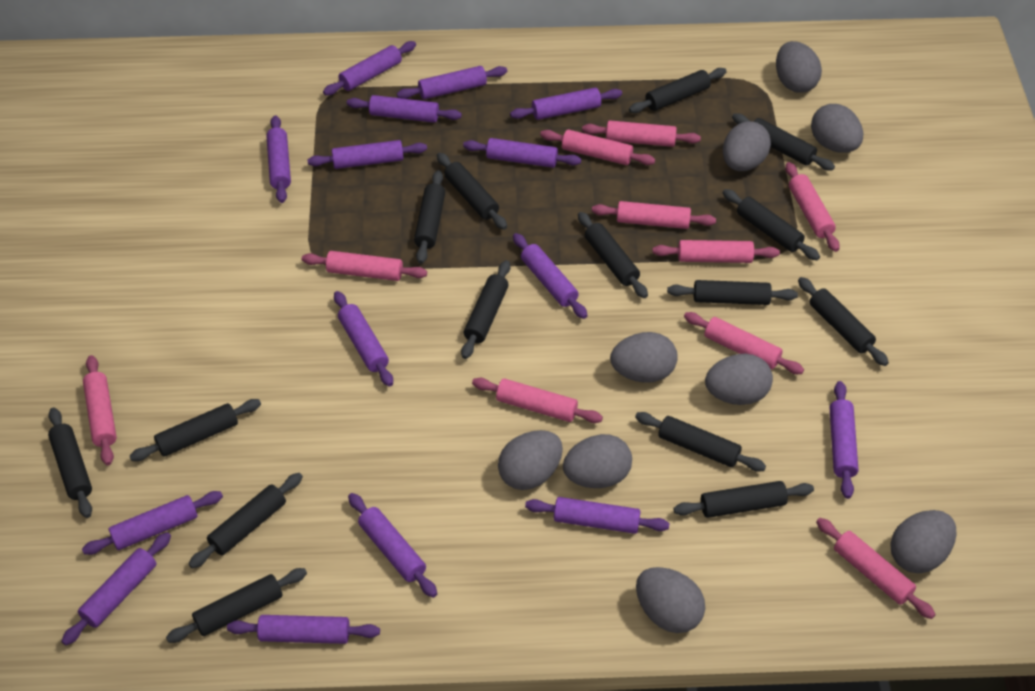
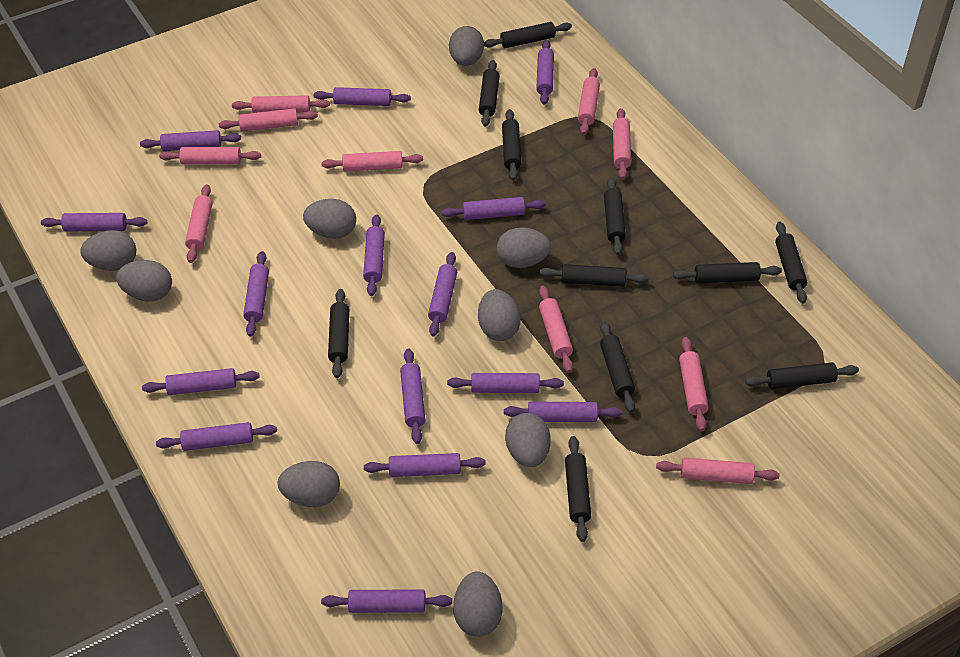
black rolling pin: [48,407,92,518] [130,399,261,461] [166,568,307,643] [189,473,303,569] [414,170,445,264] [437,153,507,230] [461,260,510,359] [578,212,648,298] [629,68,727,113] [635,412,766,471] [667,280,798,305] [673,481,814,518] [723,189,820,260] [732,113,835,171] [798,277,889,366] = 15 -> [328,289,349,378] [479,60,500,127] [484,22,572,48] [502,109,521,181] [539,264,649,287] [565,436,591,542] [600,321,635,413] [604,177,626,255] [673,262,782,283] [745,363,859,389] [775,222,807,304] = 11

